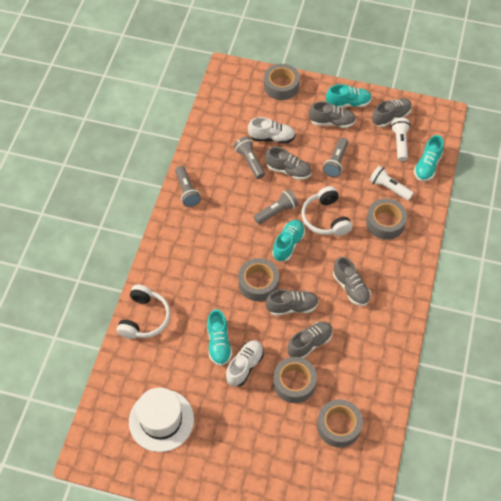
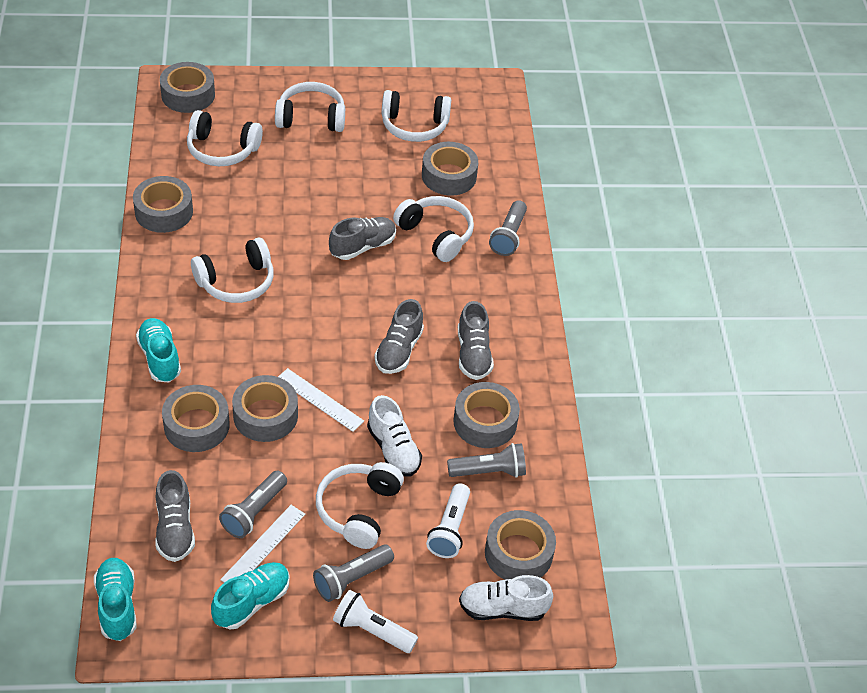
grey shoe: [265,147,311,180] [266,289,319,316] [288,322,333,358] [309,101,356,128] [333,257,371,306] [372,98,412,127] = 6 -> [155,470,195,562] [329,217,396,260] [375,299,424,374] [458,301,494,380] = 4
grey tape: [238,258,279,301] [264,64,300,100] [273,357,317,403] [317,399,363,448] [366,199,407,240] = 5 -> [133,176,193,233] [160,62,215,113] [162,385,230,452] [232,375,298,442] [422,142,478,196] [453,382,520,448] [485,510,556,580] = 7
turquoise shoe: [207,309,232,366] [272,220,305,261] [326,84,372,108] [414,135,444,181] = 4 -> [94,558,137,641] [136,318,181,382] [211,562,290,629] = 3
white hat: [129,388,194,452] = 1 -> none = 0
white headphones: [116,285,170,339] [301,186,352,236] = 2 -> [187,110,263,166] [191,238,274,303] [275,82,345,132] [316,462,404,549] [382,90,451,142] [393,196,474,262] = 6
white ruler: none = 0 -> [220,505,305,583] [278,368,364,432] = 2

